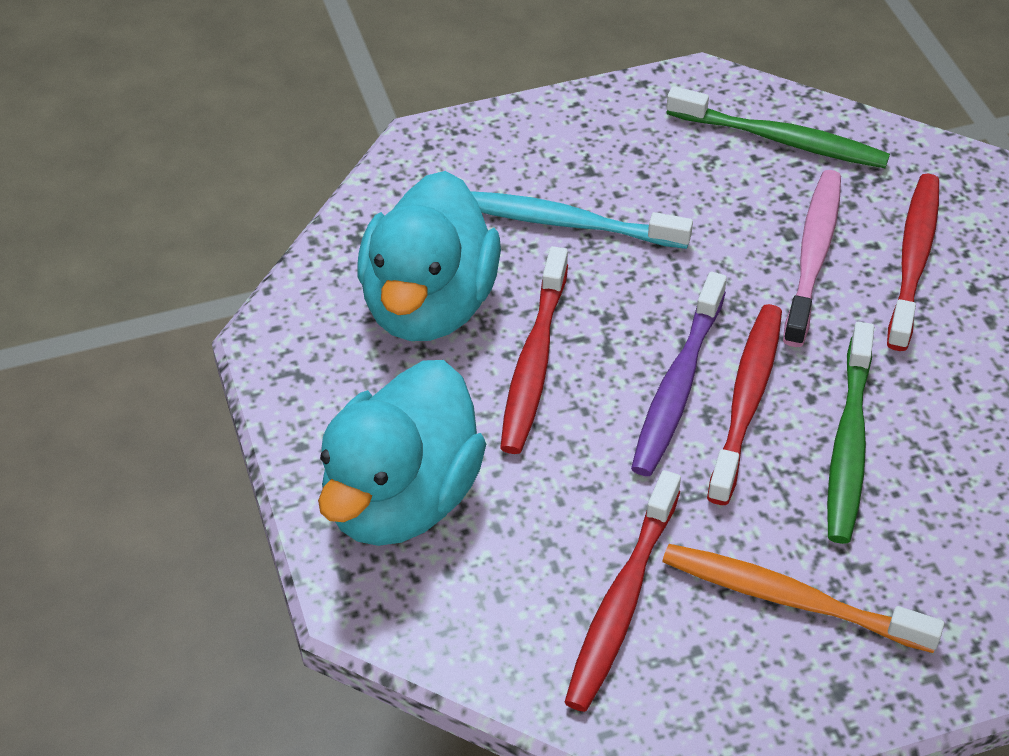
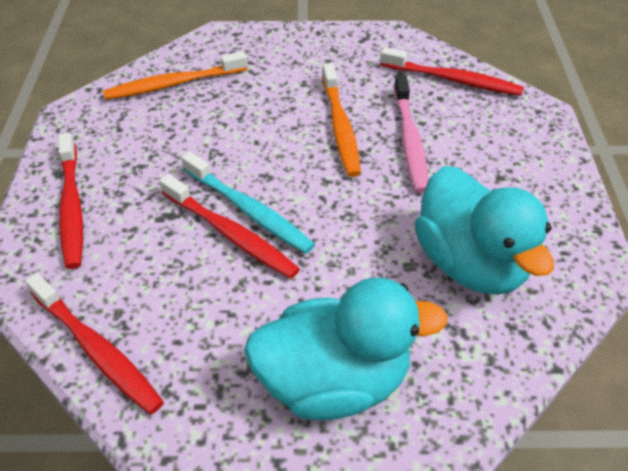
green toothbrush: [666,86,890,168] [827,322,874,544] = 2 -> none = 0
orange toothbrush: [662,544,944,653] = 1 -> [103,51,248,100] [322,63,361,177] = 2
purple toothbrush: [631,272,727,476] = 1 -> none = 0

